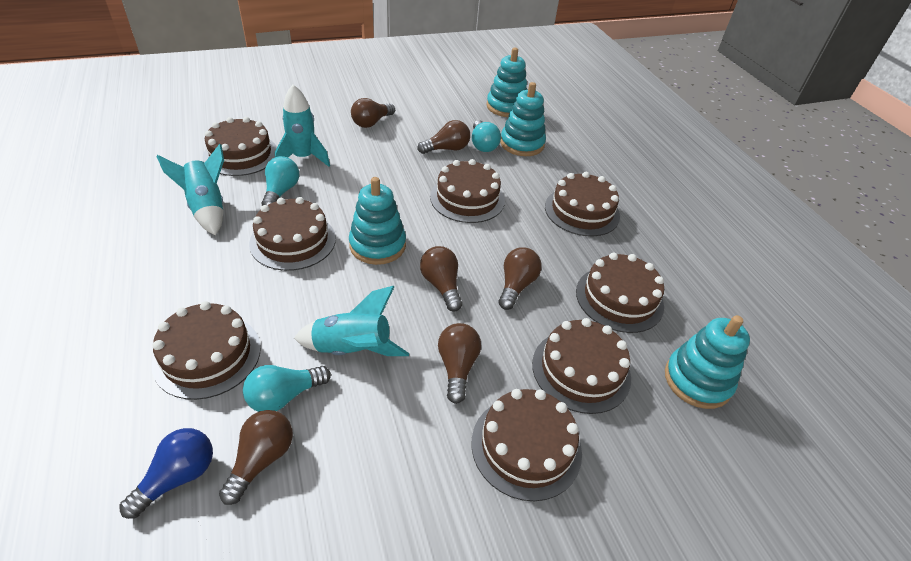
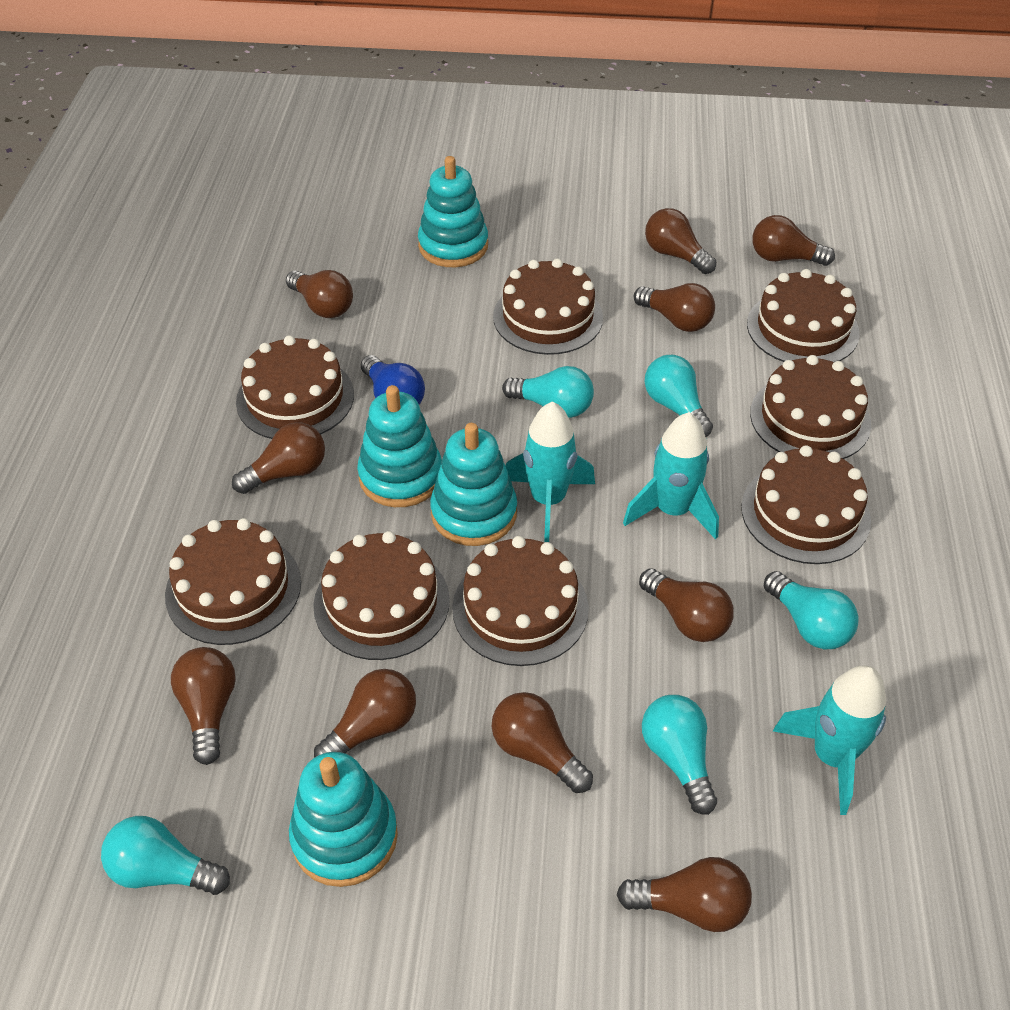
brown light bulb: [219,410,293,505] [351,98,395,128] [417,120,470,154] [420,246,462,312] [438,323,481,404] [498,247,541,310] = 6 -> [171,647,236,765] [232,422,325,494] [286,270,353,318] [314,669,416,758] [492,692,593,793] [617,857,752,932] [634,283,715,332] [639,568,734,642] [645,208,716,274] [752,215,835,266] = 10
turquoise light bulb: [243,365,331,412] [262,156,299,206] [472,120,501,152] = 3 -> [101,816,230,895] [502,366,594,418] [642,695,717,815] [645,355,713,437] [764,571,859,649] = 5

